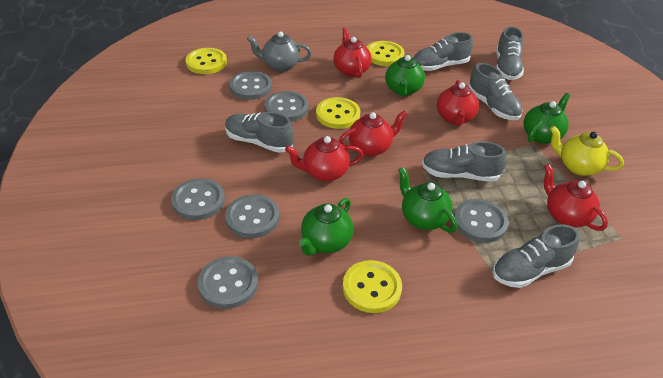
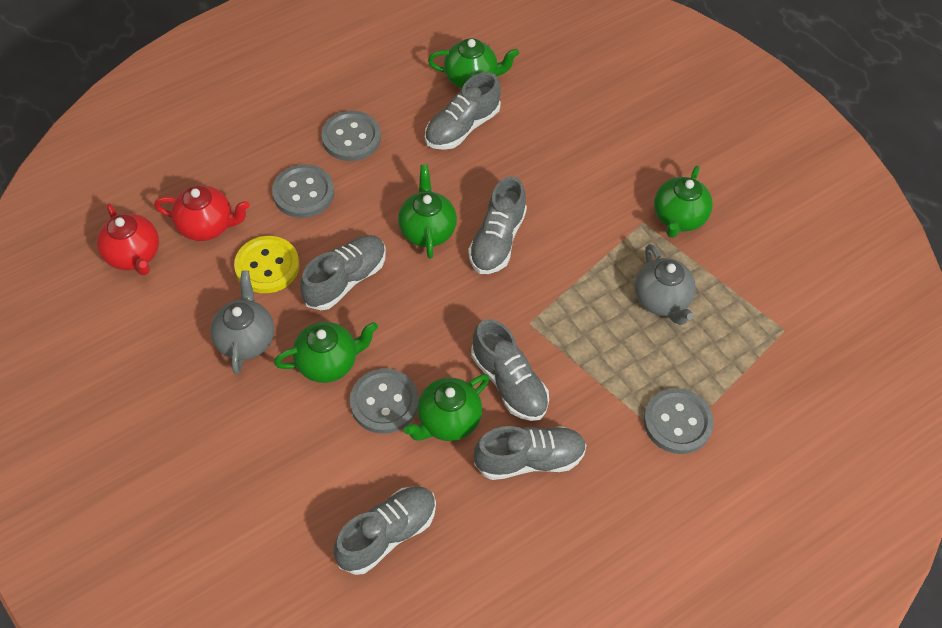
green teapot: [299,198,353,256] [385,54,425,96] [398,167,457,233] [524,93,570,144] = 4 -> [274,322,378,383] [398,165,457,259] [404,374,490,441] [428,38,519,88] [654,166,713,238] = 5
grey button: [171,178,225,220] [198,256,258,309] [225,194,279,238] [229,71,272,100] [264,91,309,122] [454,199,509,243] = 6 -> [272,164,334,218] [321,111,381,161] [350,368,419,434] [643,388,714,454] = 4
grey teapot: [247,31,312,71] = 1 -> [210,271,274,374] [634,244,696,325] = 2
red teapot: [285,136,363,181] [333,27,372,78] [339,111,407,156] [437,80,479,126] [544,164,608,231] = 5 -> [97,203,159,275] [154,185,250,241] = 2
yellow button: [186,48,227,74] [316,97,360,129] [343,260,402,313] [367,41,404,66] = 4 -> [234,236,300,293] = 1
yellow teapot: [550,126,624,176] = 1 -> none = 0

